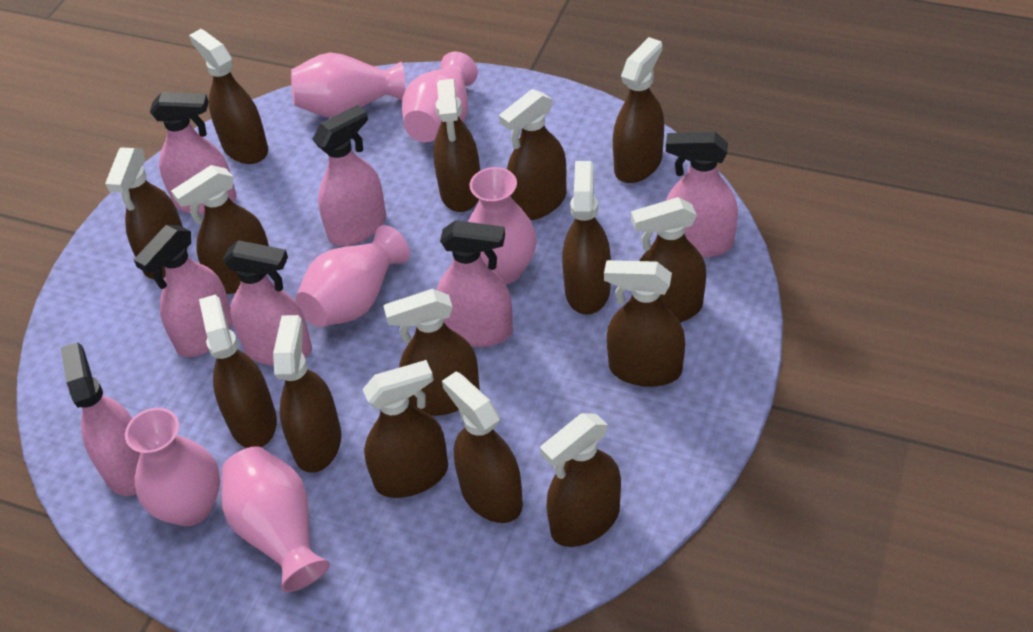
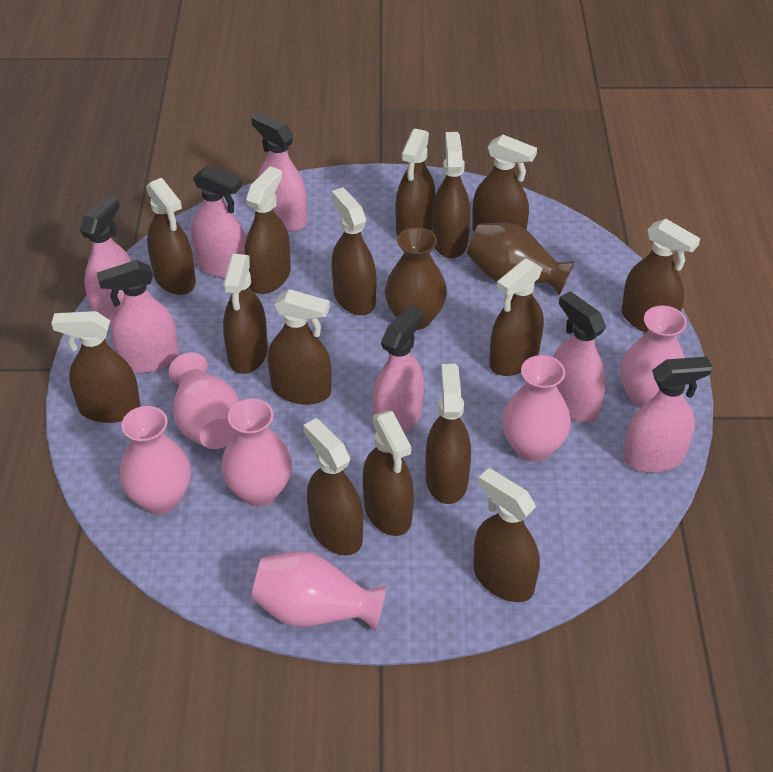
brown vase: none = 0 -> [385,227,447,330] [466,223,574,296] = 2

